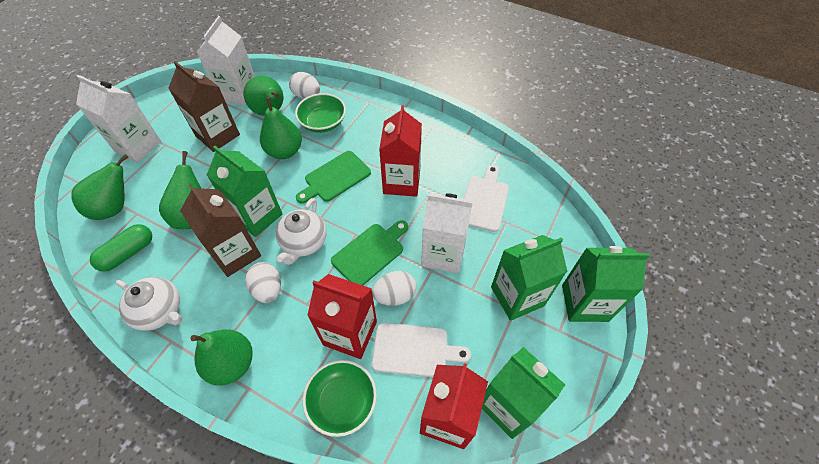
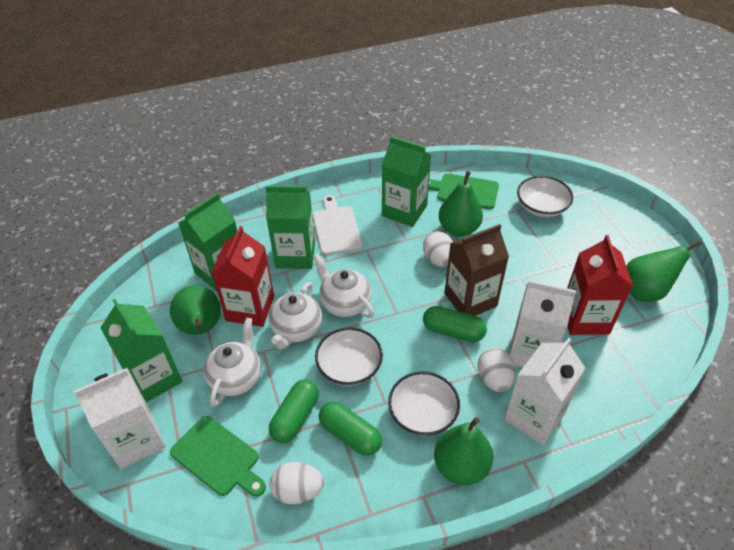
brown carton: [168,61,240,152] [180,184,261,277] = 2 -> [444,224,509,316] = 1
green bowl: [295,93,346,133] [303,360,377,437] = 2 -> none = 0
green capsule: [90,224,152,272] = 1 -> [269,379,319,443] [319,402,382,456] [423,306,487,342] = 3
green pear: [71,154,129,220] [159,151,202,229] [190,330,253,386] [244,76,283,116] [260,97,302,159] = 5 -> [170,285,221,335] [434,417,493,485] [439,171,483,237] [626,240,702,302] = 4
red carton: [307,274,377,359] [379,105,422,197] [420,363,488,449] = 3 -> [211,226,274,327] [567,235,633,335] = 2
white bowl: none = 0 -> [315,327,383,386] [388,372,460,436] [517,176,573,217] = 3
white cutting board: [372,323,471,377] [464,165,509,232] = 2 -> [313,195,362,255] = 1
white teapot: [115,277,182,331] [276,198,327,265] = 2 -> [204,317,261,407] [268,282,322,350] [313,254,374,318] = 3

